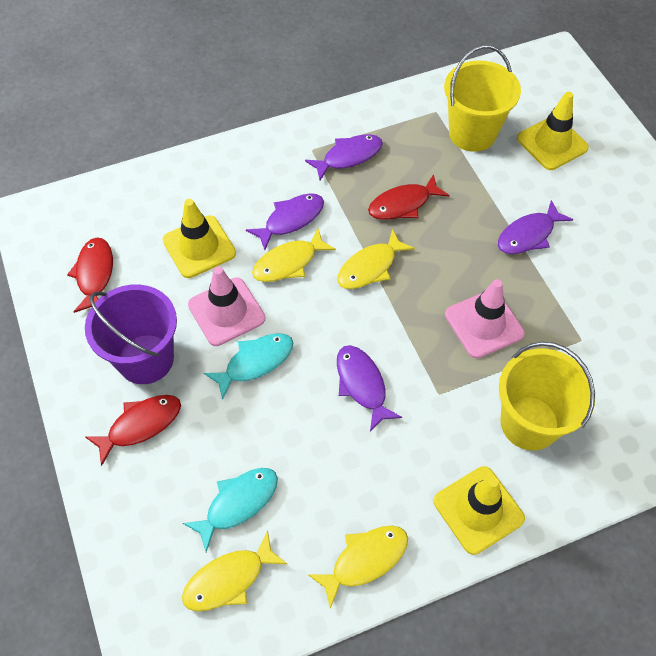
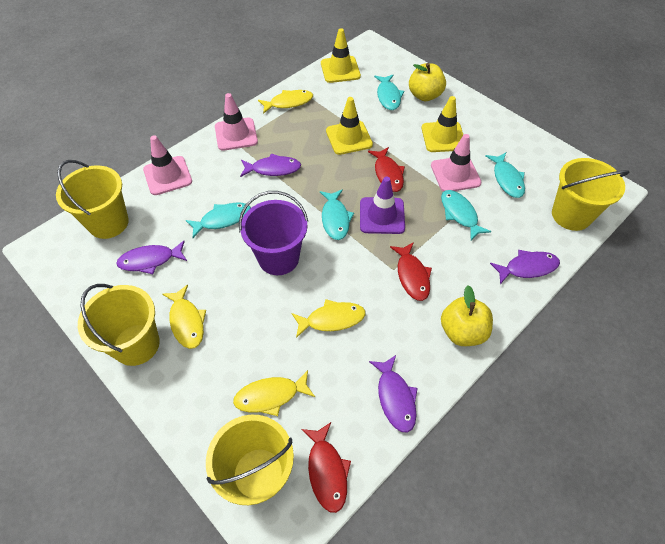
pink traffic cone: [188,266,265,346] [445,279,525,358] = 2 -> [143,135,192,195] [215,93,258,151] [431,134,482,192] = 3
purple traffic cone: none = 0 -> [360,177,405,234] = 1
turquoise fish: [183,468,278,552] [204,333,293,400] = 2 -> [185,203,251,238] [320,189,354,240] [374,74,404,110] [441,190,491,240] [485,152,525,198] = 5
yellow apple: none = 0 -> [409,63,446,101] [441,285,493,346] = 2
yellow bucket: [444,45,521,152] [499,341,596,451] = 2 -> [56,160,129,239] [78,284,160,366] [206,415,294,505] [552,158,629,231] = 4

